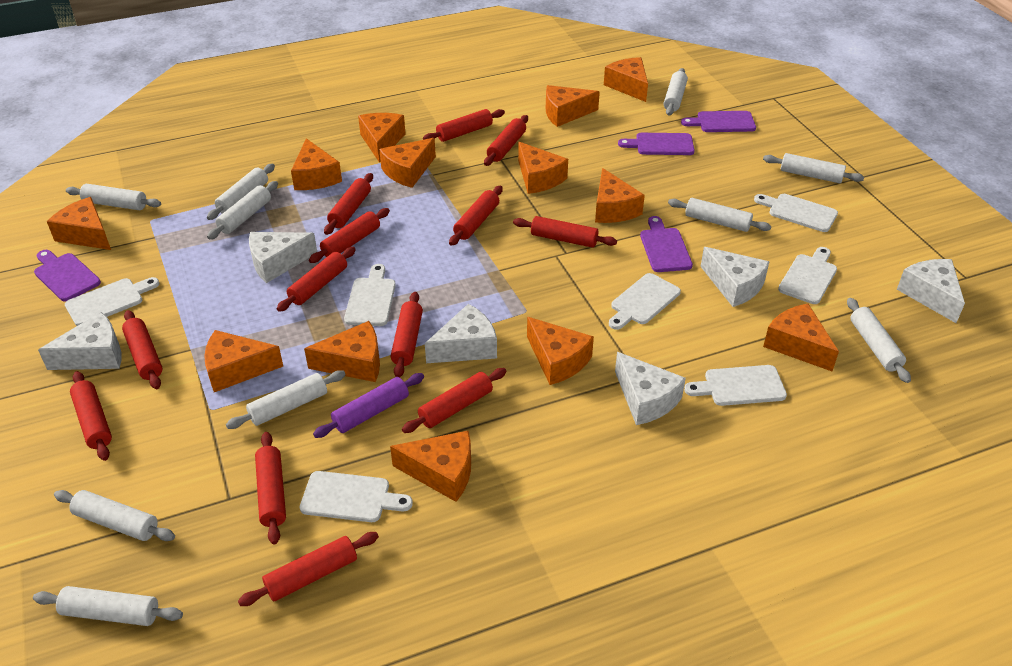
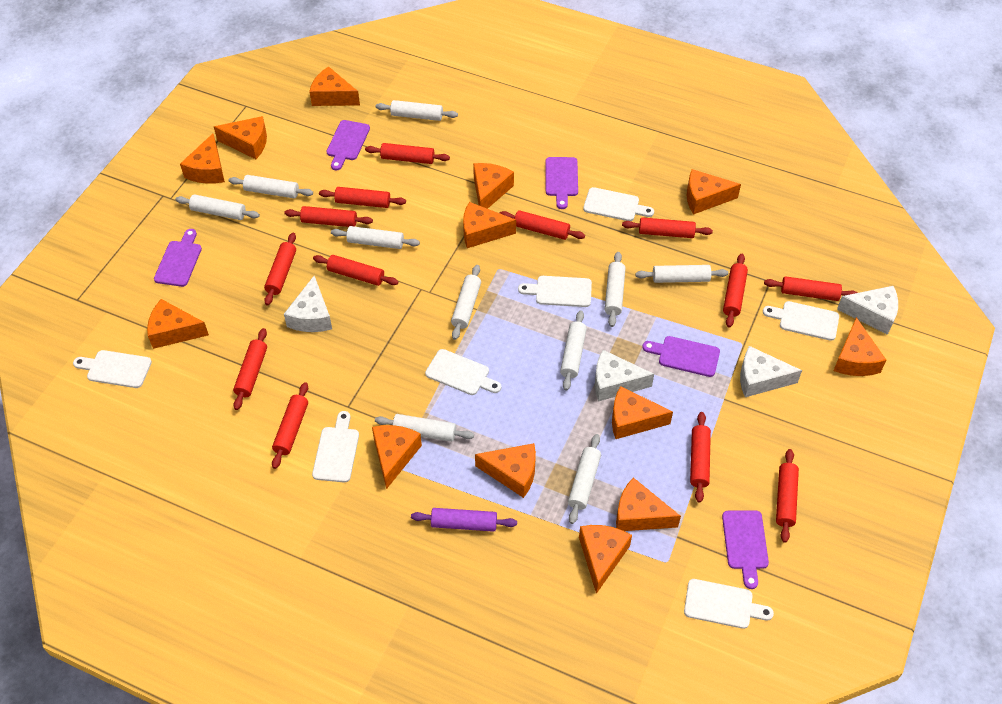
purple cutting board: [34,250,101,302] [618,133,695,155] [640,216,693,272] [681,111,756,132] = 4 -> [154,229,202,287] [326,120,370,170] [545,157,578,209] [642,336,720,377] [722,510,769,589] = 5
white cheese: [38,312,122,370] [249,232,317,283] [425,304,497,363] [615,352,686,425] [700,247,769,307] [897,259,965,323] = 6 -> [284,276,332,332] [595,350,654,402] [740,346,802,397] [837,286,898,335] = 4

